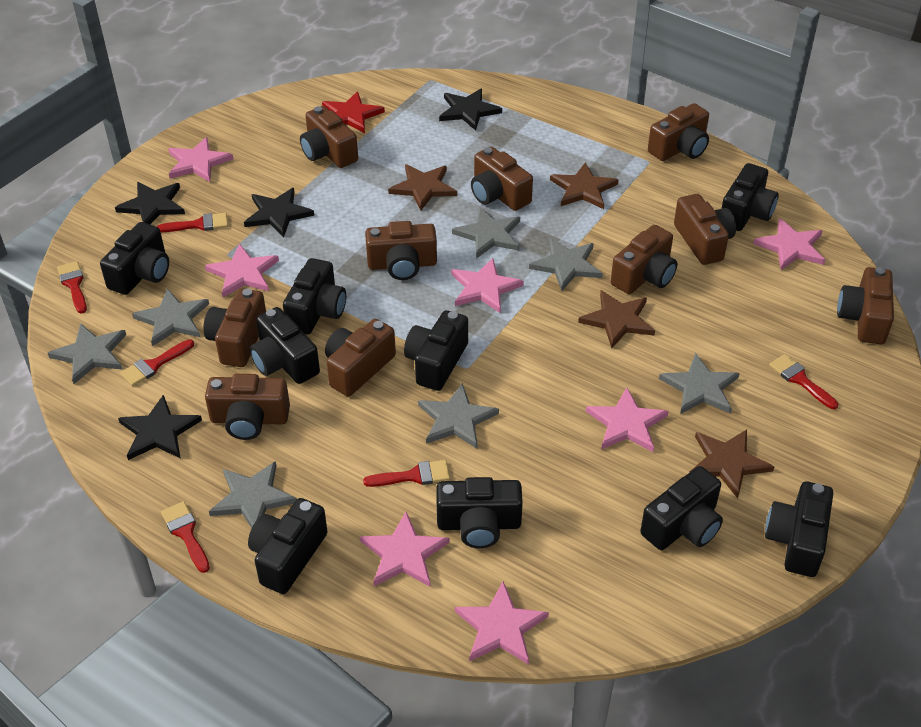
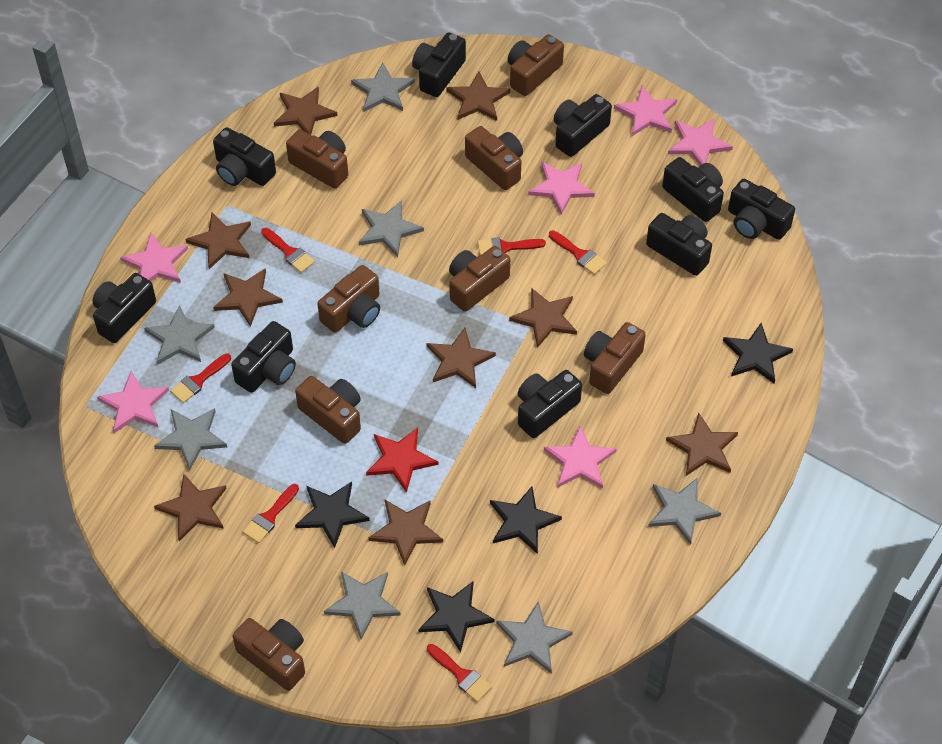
brown camera: [204,289,266,367] [205,374,290,440] [300,106,358,168] [325,319,396,397] [365,221,437,280] [471,147,533,211] [611,225,677,294] [648,103,709,161] [674,194,736,265] [837,267,894,344] = 10 -> [232,618,305,691] [286,130,348,189] [295,376,361,444] [317,265,380,333] [449,246,510,312] [465,126,523,190] [507,34,564,96] [584,322,646,394] = 8
brown star: [388,164,457,210] [550,162,619,209] [578,290,655,348] [689,429,774,498] = 4 -> [154,474,227,541] [185,213,251,269] [213,268,283,327] [274,86,338,135] [368,500,443,565] [426,328,496,388] [447,72,510,121] [509,288,577,348] [666,412,738,476] = 9
pink star: [168,137,233,182] [205,244,279,297] [360,512,450,587] [451,258,524,313] [455,581,549,665] [586,387,669,452] [753,218,825,270] = 7 -> [97,371,169,433] [120,233,188,283] [528,162,595,215] [544,426,616,489] [614,85,677,136] [668,118,733,166] = 6

